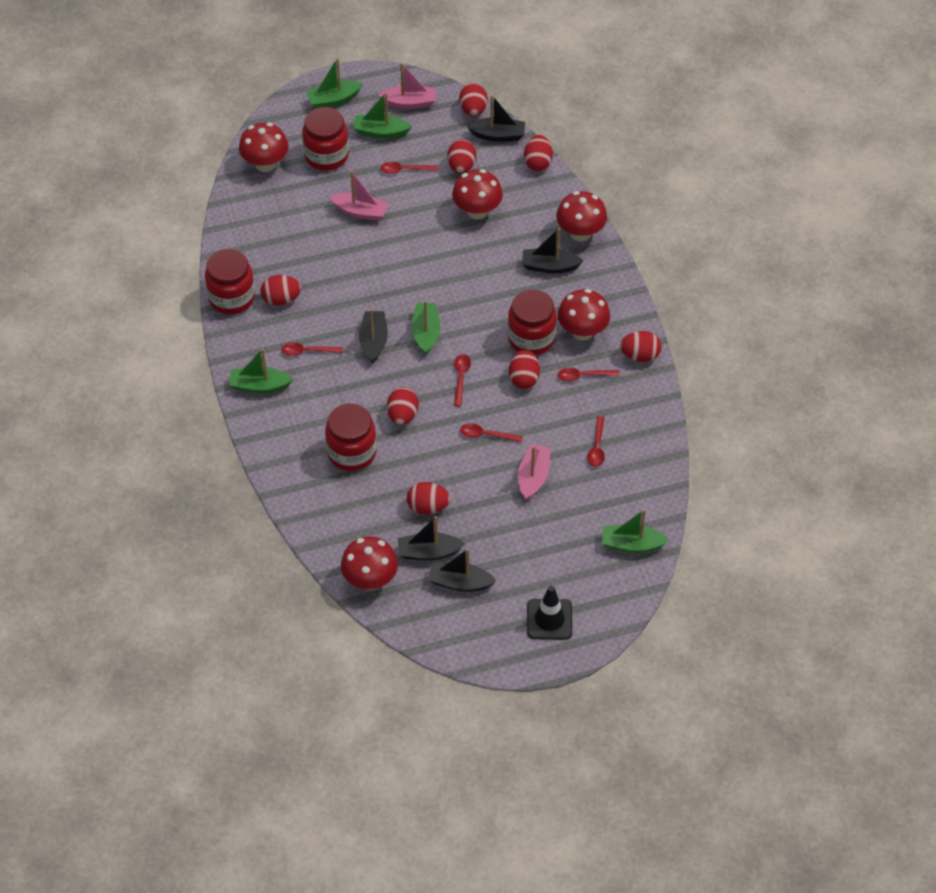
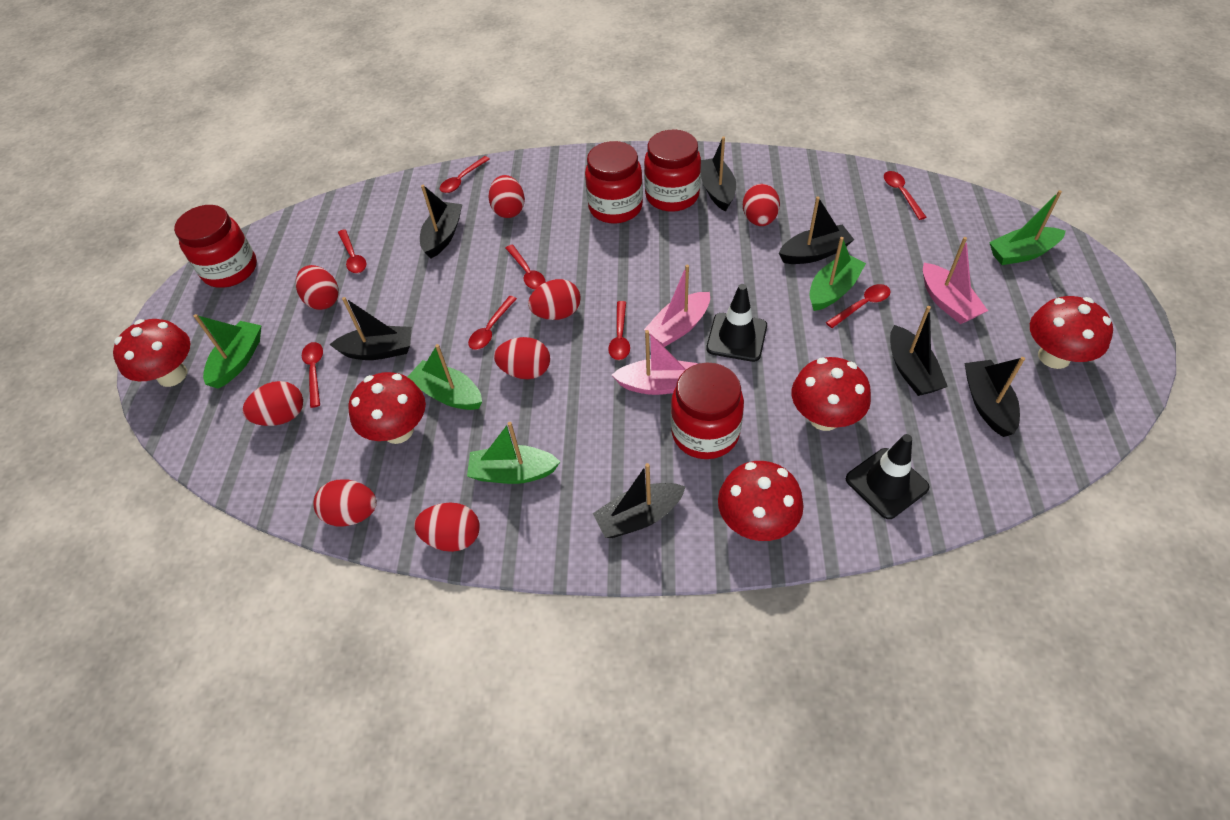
black boat: [359,309,388,363] [398,516,465,561] [428,548,496,592] [467,95,525,142] [522,228,583,274] = 5 -> [329,297,412,360] [420,185,462,258] [593,463,686,538] [701,137,736,211] [779,196,854,264] [890,306,948,396] [964,357,1025,437] = 7
black traffic cone: [527,586,572,639] = 1 -> [706,284,767,362] [846,434,930,519] = 2
red spoon: [281,342,343,356] [381,162,438,174] [454,354,471,406] [460,423,523,442] [558,368,620,381] [587,416,605,467] = 6 -> [302,342,323,408] [338,229,367,273] [440,156,490,193] [468,296,517,350] [506,245,546,289] [608,301,630,360] [826,284,891,328] [884,171,927,220] = 8

